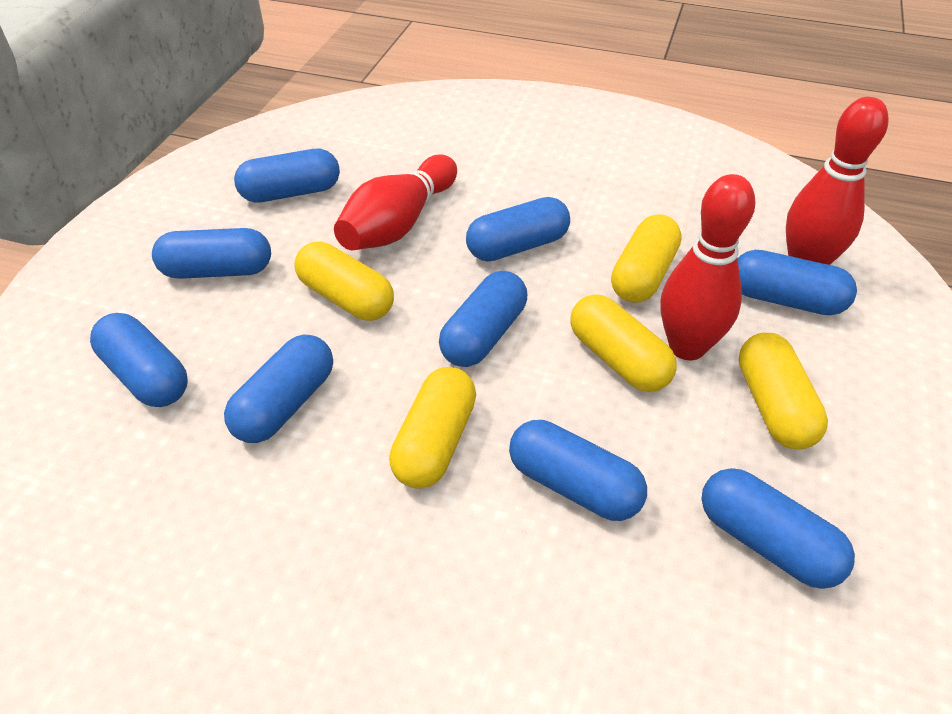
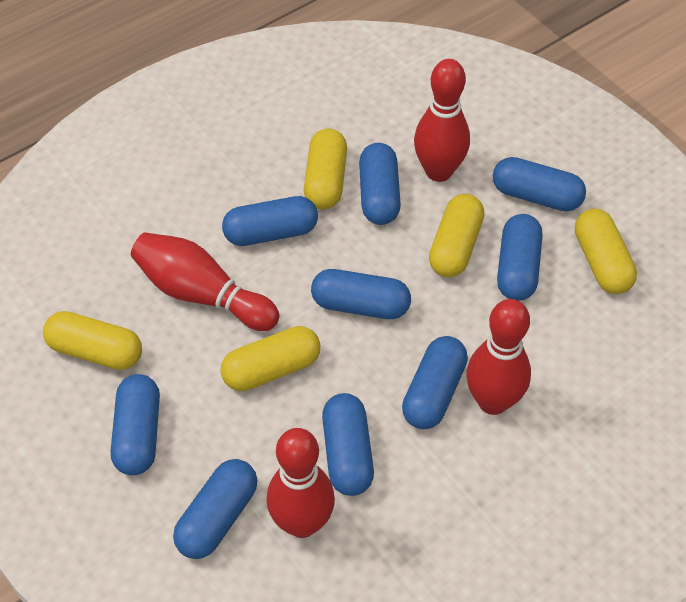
red bowling pin: [334,154,457,250] [661,174,755,360] [786,97,889,265] = 3 -> [131,232,280,331] [267,428,335,538] [414,59,470,182] [467,299,531,415] = 4

